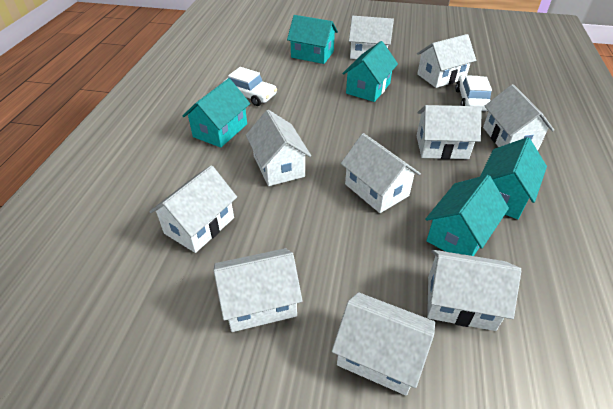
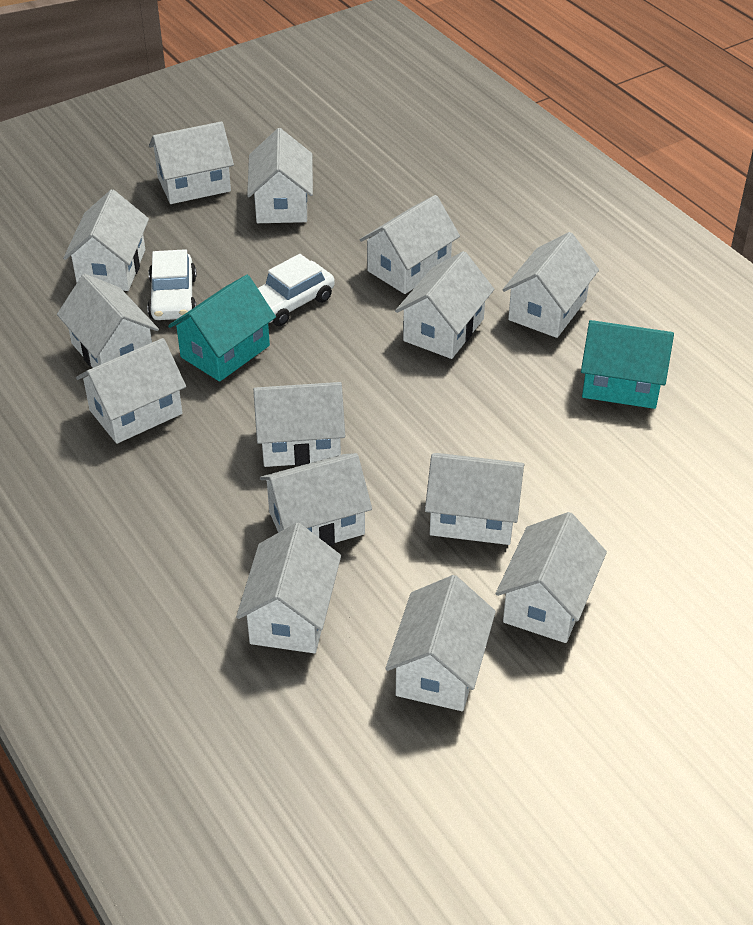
turquoise house: [183,78,250,148] [287,15,338,64] [342,41,398,102] [425,175,509,256] [480,137,547,219] = 5 -> [168,275,276,382] [581,320,674,409] = 2
white house: [149,165,237,253] [214,248,303,332] [246,110,311,186] [332,292,435,396] [341,133,421,213] [349,16,394,59] [416,105,482,159] [417,34,476,88] [427,250,521,331] [483,84,554,151] = 10 -> [57,274,159,368] [63,189,149,291] [76,338,186,444] [149,121,234,204] [236,523,341,653] [247,128,313,223] [253,382,345,467] [260,453,372,546] [360,195,460,294] [385,575,496,711] [395,251,494,359] [425,453,525,545] [496,512,607,643] [502,232,599,338] = 14

